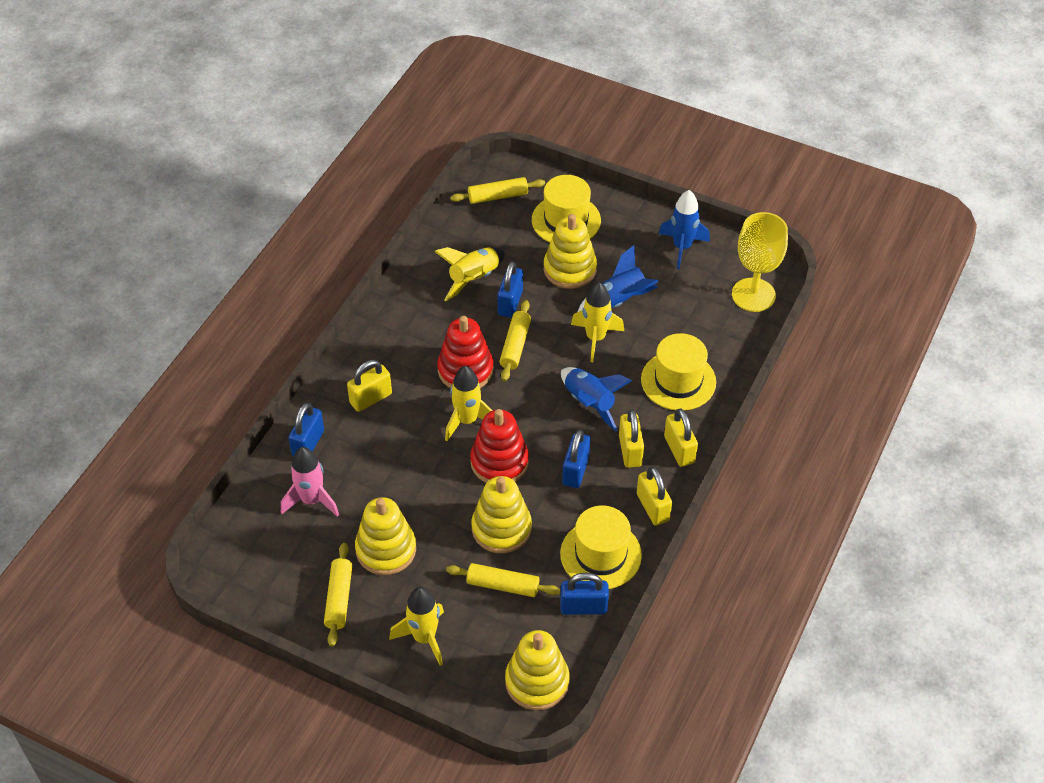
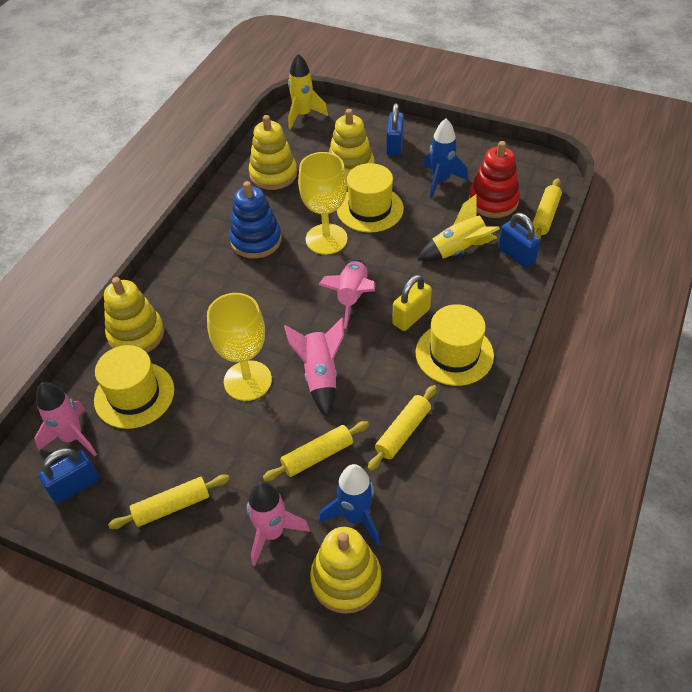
blue padlock: [289,402,324,457] [498,261,523,318] [560,573,609,615] [562,429,590,488] = 4 -> [38,448,99,504] [386,103,404,156] [498,213,540,268] = 3
blue rocket: [561,367,632,431] [578,245,658,312] [659,190,710,269] = 3 -> [319,464,380,546] [424,118,468,198] = 2
blue stacking toy: none = 0 -> [229,181,282,259] = 1
pink rocket: [281,447,339,517] = 1 -> [34,382,97,456] [247,481,310,566] [284,318,344,416] [318,259,375,329] = 4
red stacking toy: [437,316,493,388] [470,409,529,483] = 2 -> [468,141,520,218] = 1
yellow goblet: [732,212,788,312] = 1 -> [207,293,272,401] [298,152,348,255] = 2
yellow padlock: [347,360,392,412] [619,409,644,468] [637,467,672,526] [664,408,698,467] = 4 -> [392,275,432,331] = 1
yellow rocket: [389,587,444,666] [434,247,505,301] [445,366,493,441] [571,282,624,362] = 4 -> [288,54,328,129] [417,194,500,261] = 2

